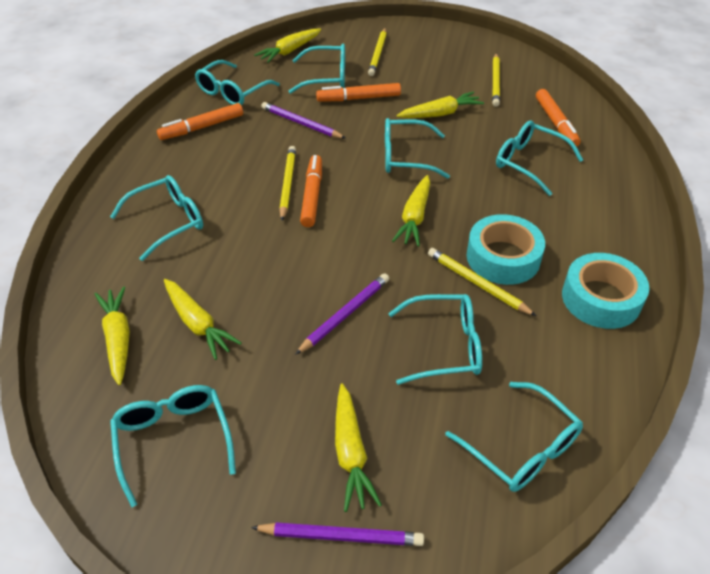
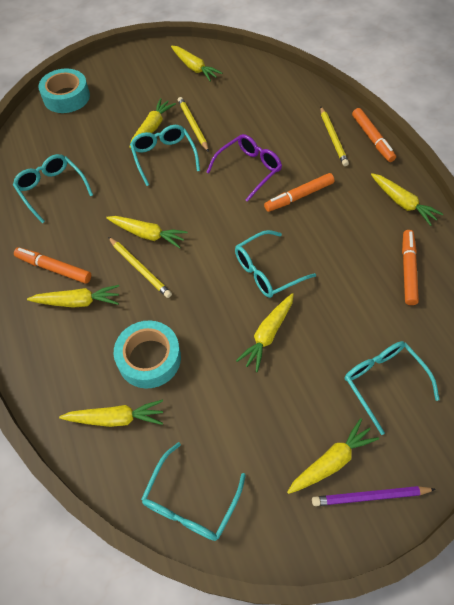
purple glasses: none = 0 -> [206,134,282,202] = 1
purple pencil: [251,522,424,546] [261,102,346,139] [295,273,389,355] = 3 -> [312,486,436,506] = 1
turquoise glasses: [110,175,203,261] [110,385,236,507] [195,60,280,105] [288,44,345,94] [385,118,450,179] [388,294,482,385] [445,382,583,492] [496,121,583,196] = 8 -> [13,154,93,224] [130,125,200,186] [141,442,246,541] [235,230,316,298] [345,341,440,435] = 5
yellow carrot: [95,287,130,385] [164,279,242,360] [254,29,321,63] [335,383,382,512] [392,175,430,247] [396,91,484,118] = 6 -> [27,285,119,308] [59,400,163,427] [106,216,188,248] [129,98,176,148] [171,46,223,82] [236,293,294,372] [287,418,379,494] [371,173,443,226] = 8
yellow pencil: [279,146,296,221] [368,28,387,76] [428,248,536,316] [492,53,500,107] = 4 -> [108,237,172,298] [178,97,209,152] [320,106,349,166] = 3

